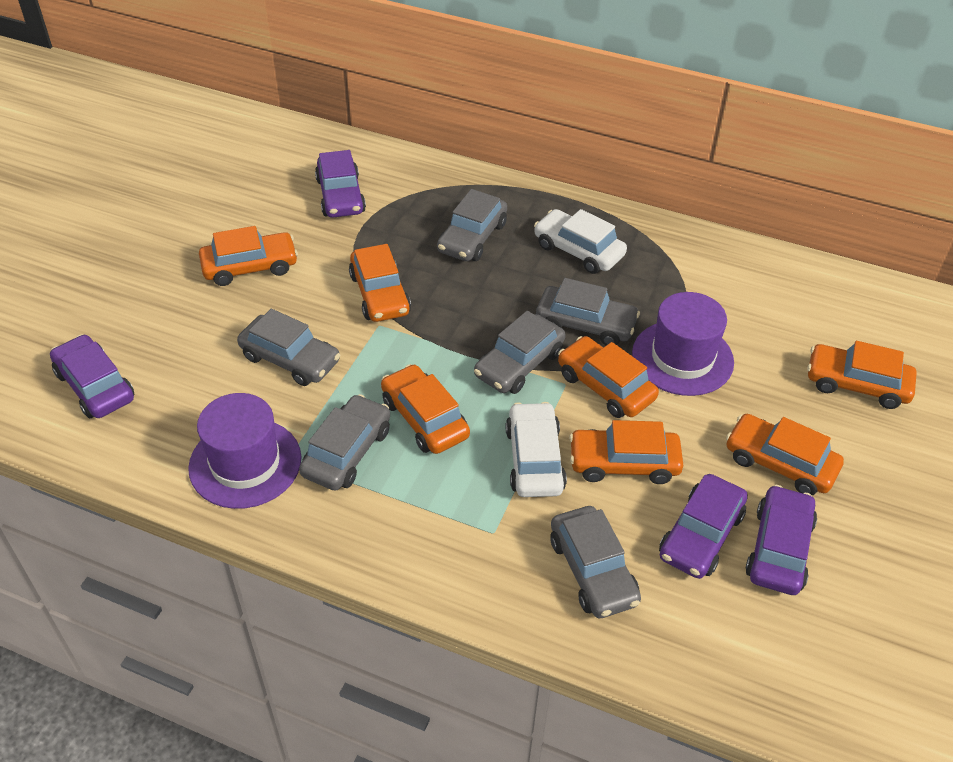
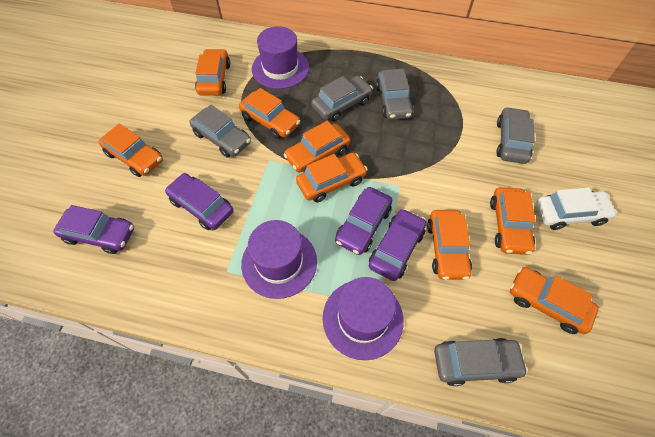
grey car: [237,309,340,386] [299,394,390,491] [437,189,507,261] [474,311,566,394] [536,278,640,346] [551,506,641,618] = 6 -> [189,105,251,158] [311,76,373,121] [376,69,413,120] [434,338,528,386] [496,107,535,164] = 5
orange car: [199,226,298,286] [349,244,411,322] [381,364,470,454] [558,336,659,418] [569,420,683,484] [726,414,844,495] [807,341,917,409] = 7 -> [99,124,163,177] [195,49,230,96] [239,88,300,139] [284,121,351,173] [296,153,368,202] [427,210,472,280] [490,187,535,255] [510,267,599,334] = 8
purple hat: [188,393,301,509] [632,292,734,396] = 2 -> [241,220,317,299] [252,26,309,89] [323,277,404,360] = 3
white car: [506,402,567,497] [534,209,627,274] = 2 -> [536,187,617,230] = 1

